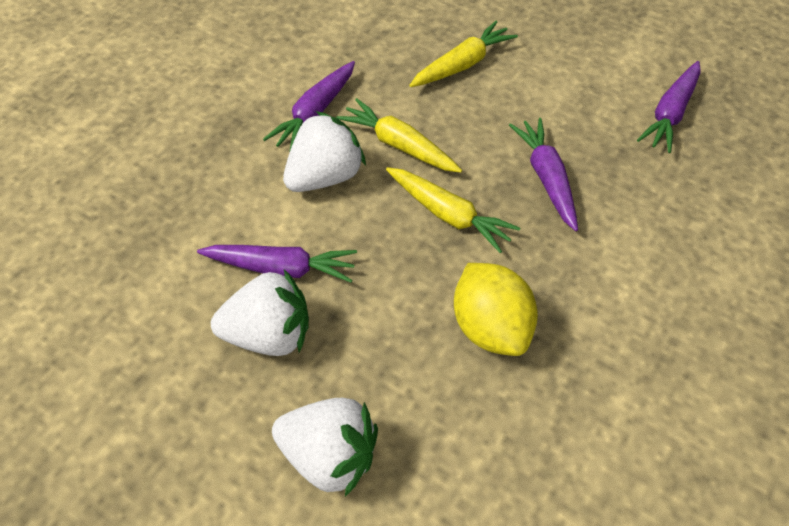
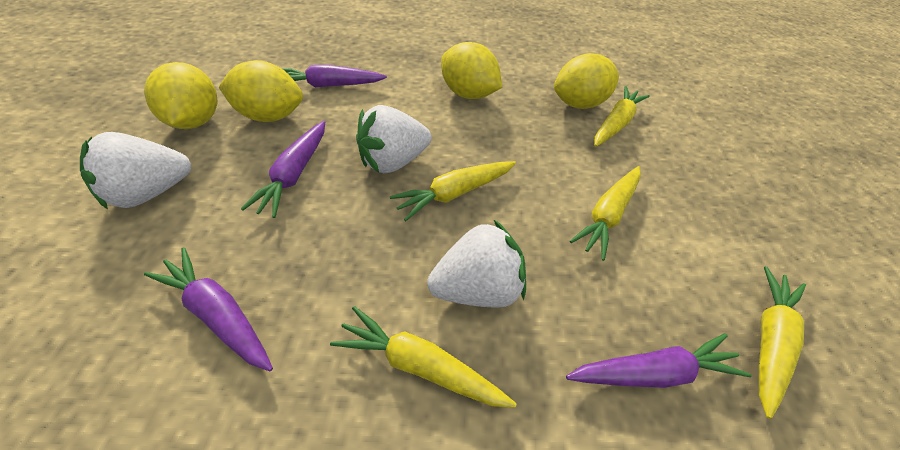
yellow carrot: [336,98,462,173] [386,167,520,253] [409,21,518,87] = 3 -> [330,306,517,408] [390,161,516,221] [570,166,641,261] [594,86,650,147] [759,266,806,419] = 5
yellow lemon: [454,263,538,356] = 1 -> [144,62,218,129] [219,60,303,122] [441,42,502,99] [554,53,619,109] = 4

